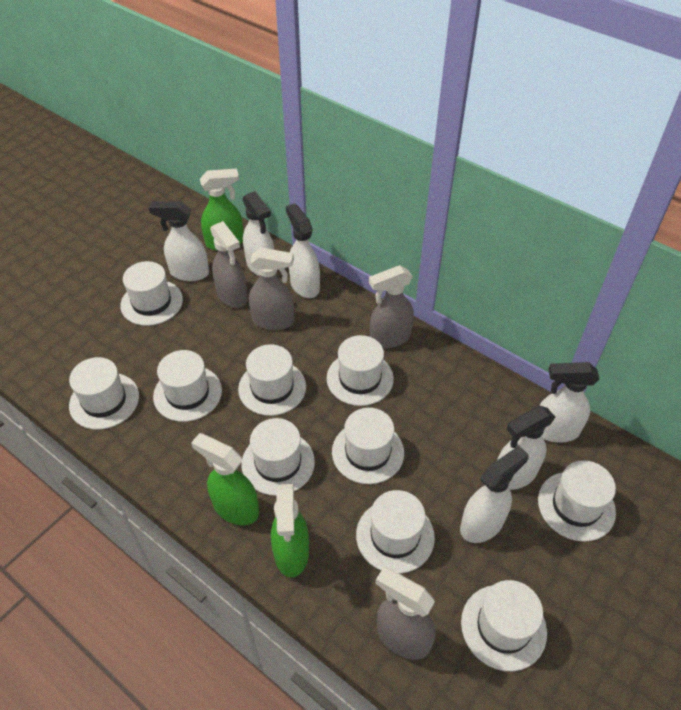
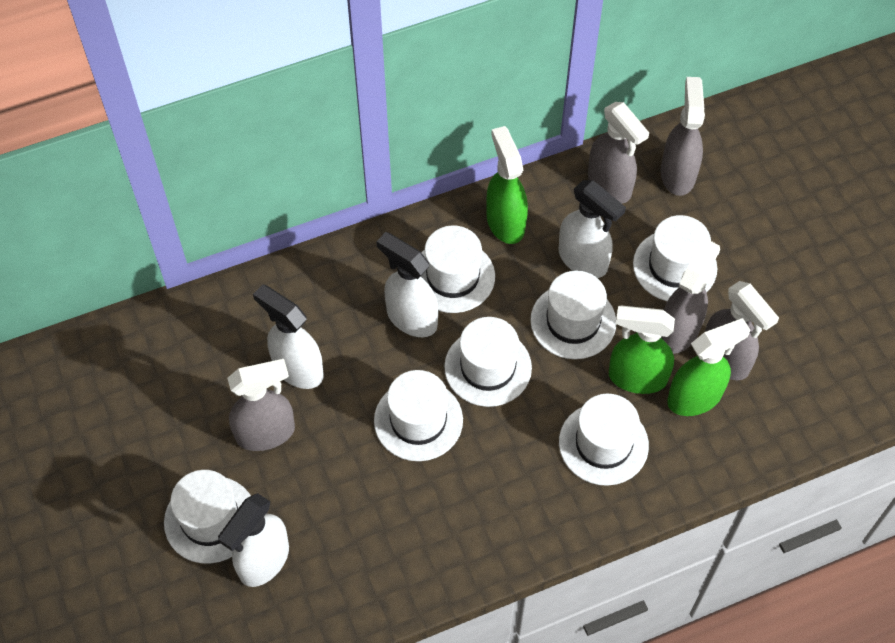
grey spray bottle: [210,221,248,308] [249,248,294,330] [369,265,414,349] [376,567,435,660] = 4 -> [227,359,295,451] [588,102,649,204] [661,77,705,196] [661,239,720,354] [705,281,779,380] = 5
white hat: [69,357,139,430] [120,261,183,326] [153,350,222,422] [238,344,306,416] [241,418,315,496] [327,335,394,406] [332,408,404,484] [356,490,435,574] [461,580,547,671] [538,460,616,542] = 10 -> [164,470,251,564] [374,370,463,461] [421,225,495,313] [444,317,532,407] [530,270,616,359] [559,393,649,486] [633,215,717,301] = 7
white spray bottle: [149,201,209,281] [243,191,275,276] [286,204,320,298] [460,446,529,543] [497,406,555,490] [539,362,599,443] = 6 -> [218,493,289,587] [253,285,324,389] [376,232,438,337] [559,180,626,278] = 4

